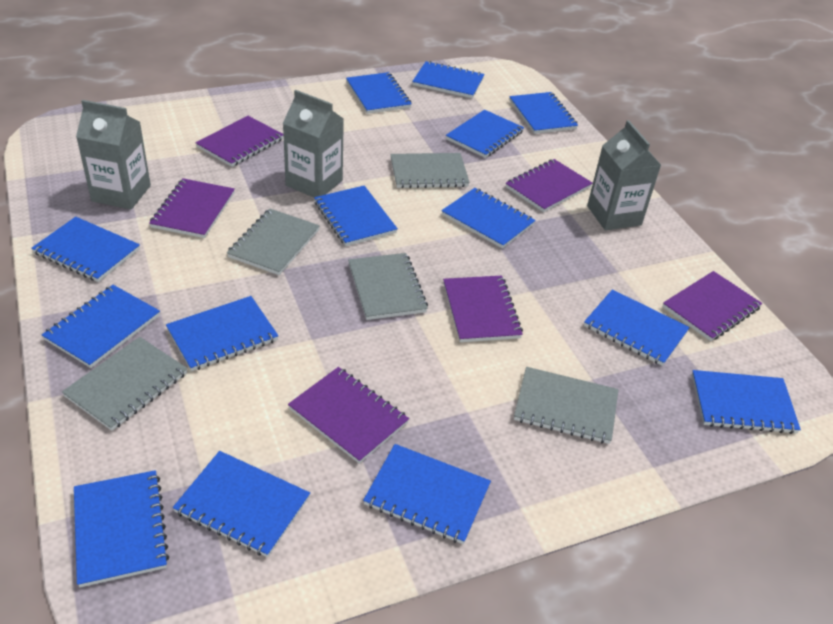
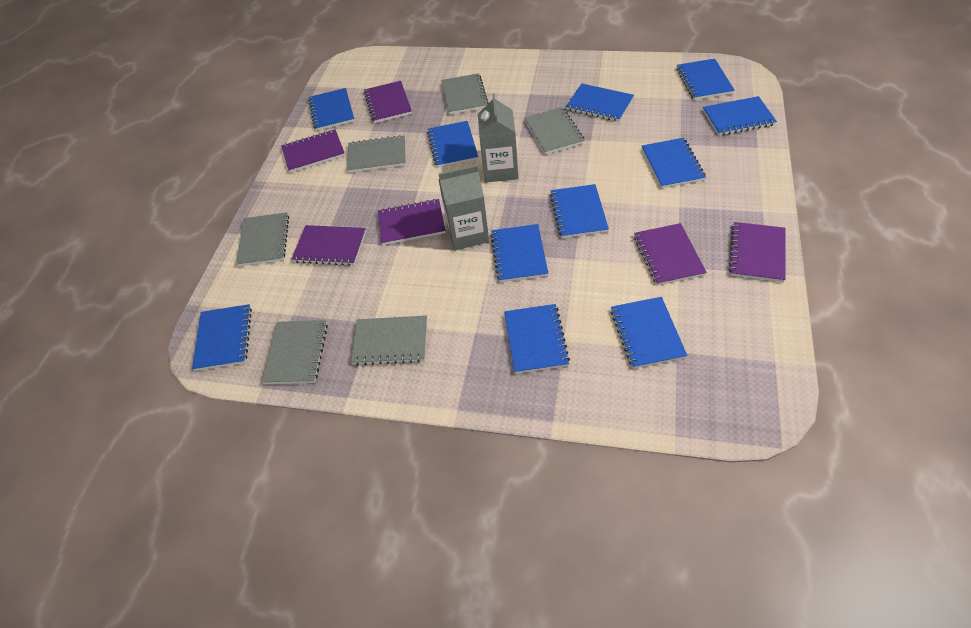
blue notebook: [31,217,140,282] [42,285,160,368] [74,470,169,587] [166,296,279,371] [173,451,310,557] [314,186,398,246] [346,72,412,114] [363,444,491,544] [412,61,485,98] [441,188,536,249] [446,110,524,158] [509,92,578,134] [584,289,690,366] [692,370,801,434] = 14 -> [192,304,252,371] [308,88,354,131] [427,121,478,168] [490,224,548,282] [504,304,570,374] [550,184,609,238] [566,84,634,122] [610,297,687,369] [642,138,706,188] [676,59,735,100] [703,96,777,136] = 11
grey carton: [76,100,151,209] [283,90,344,197] [587,120,661,230] = 3 -> [439,165,489,250] [478,93,518,183] = 2
grey notebook: [62,337,188,431] [227,209,320,275] [348,253,428,320] [390,153,470,188] [514,367,619,444] = 5 -> [236,212,289,267] [262,320,328,384] [347,135,406,173] [351,316,427,365] [441,73,488,115] [524,107,585,155] = 6

